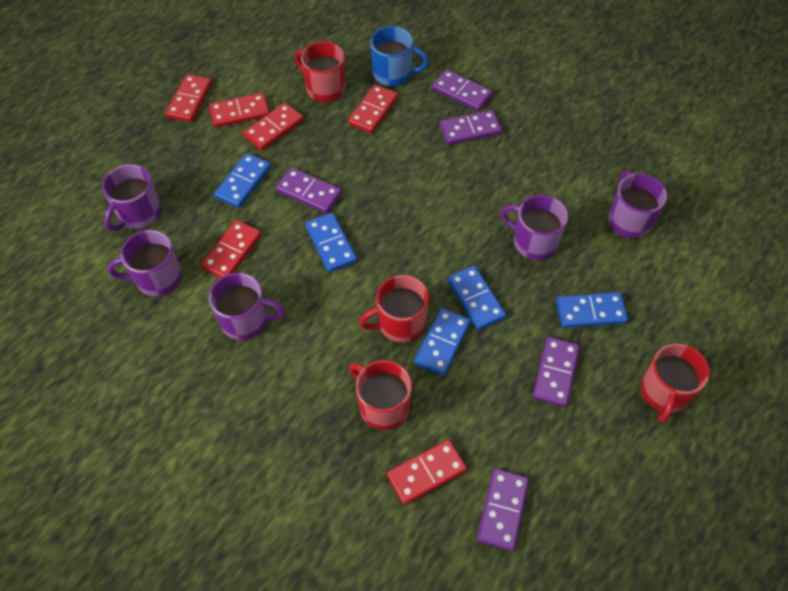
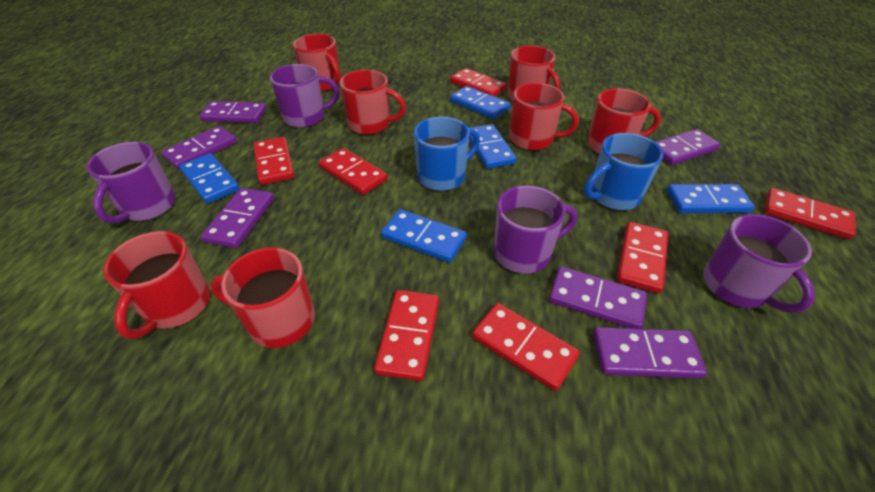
blue mug: [370,26,429,87] = 1 -> [414,117,480,191] [584,133,663,211] = 2
purple domino: [276,167,342,213] [432,69,493,111] [439,110,502,145] [477,468,529,551] [532,337,580,407] = 5 -> [161,126,237,170] [199,101,266,123] [201,188,274,248] [549,266,647,329] [593,327,707,379] [655,129,721,165] = 6
purple mug: [102,164,162,231] [108,230,182,296] [209,273,285,340] [501,195,568,260] [609,171,667,238] = 5 -> [86,142,176,223] [270,64,339,128] [493,186,577,274] [703,214,815,313] = 4
red domino: [166,74,212,122] [201,220,262,278] [209,93,269,127] [243,103,304,151] [348,84,398,134] [387,439,467,505] = 6 -> [253,137,294,185] [319,148,388,195] [374,290,439,381] [450,68,507,97] [472,303,580,391] [617,222,668,293] [764,188,856,240] = 7
red mug: [294,41,345,102] [349,360,412,430] [359,275,429,343] [641,343,710,423] = 4 -> [103,231,210,339] [210,247,315,348] [293,34,341,92] [340,70,406,135] [508,46,560,101] [510,83,579,150] [587,89,661,154] = 7

